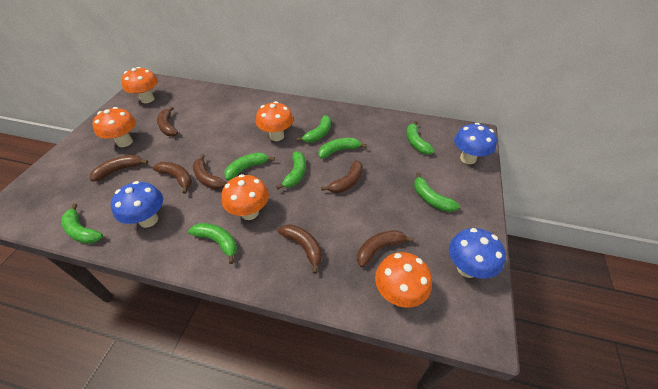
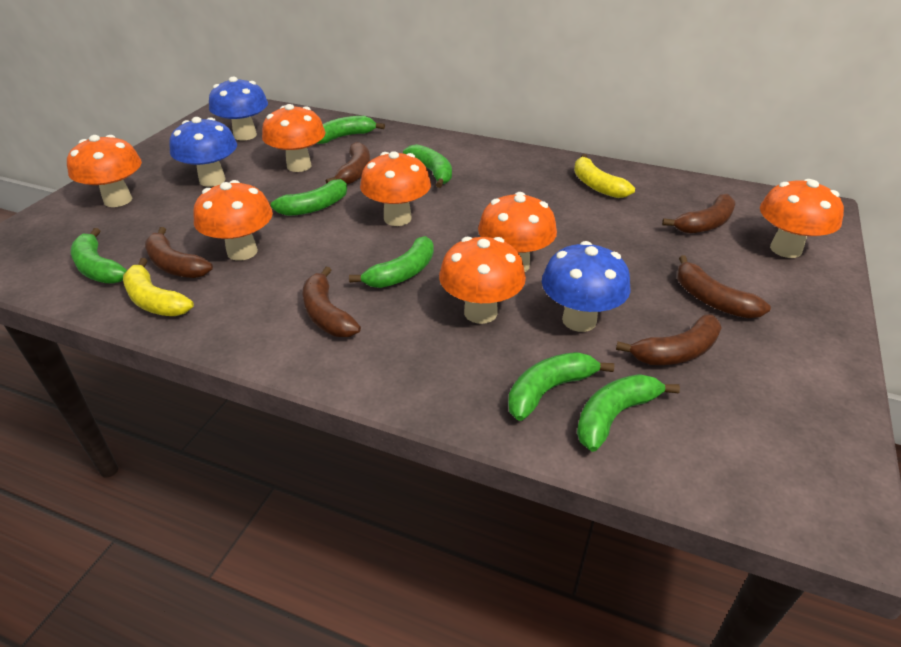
brown banana: [90,155,148,181] [153,162,192,194] [157,106,178,136] [193,154,226,189] [278,224,322,274] [321,160,363,193] [357,230,414,267] = 7 -> [145,227,213,278] [303,267,361,337] [326,142,370,185] [616,314,722,365] [662,194,735,234] [677,255,771,318] = 6
green banana: [61,204,103,244] [188,223,237,264] [224,153,275,180] [276,151,306,190] [297,115,331,142] [318,138,367,159] [406,121,435,154] [414,172,460,212] = 8 -> [71,228,127,284] [268,179,347,216] [317,116,385,144] [349,236,434,288] [403,144,452,188] [508,352,614,421] [577,374,680,452] = 7
orange mushroom: [92,107,136,147] [121,67,158,103] [221,174,269,220] [256,101,293,141] [375,252,432,308] = 5 -> [67,135,142,207] [193,180,273,261] [262,104,326,172] [360,151,431,226] [439,236,526,324] [478,192,557,272] [760,179,844,258] = 7
yellow banana: none = 0 -> [123,258,194,316] [574,154,635,198] = 2

